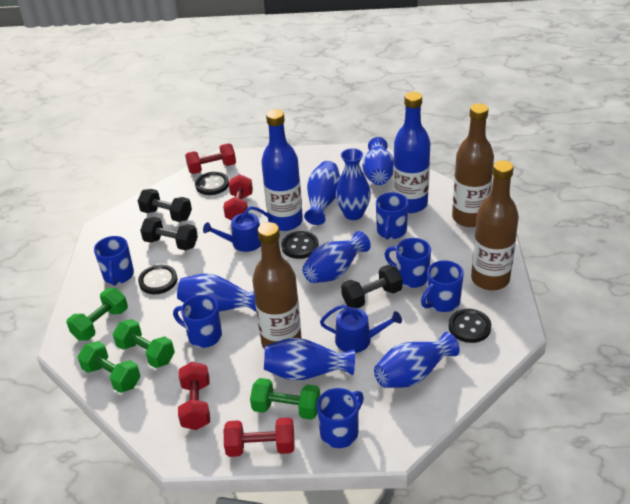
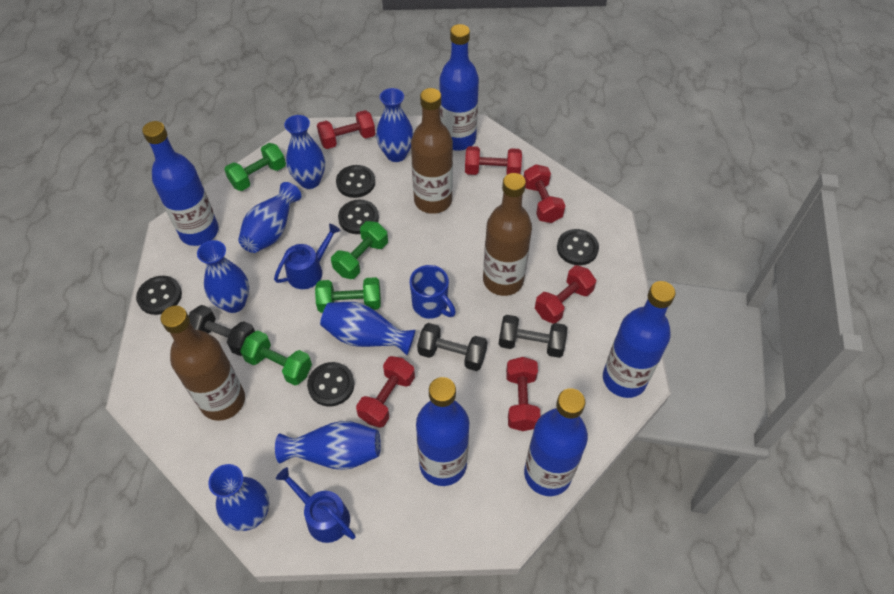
black button: [138,265,177,294] [195,172,229,195] [281,231,319,259] [449,309,492,343] = 4 -> [136,276,182,315] [307,362,354,407] [336,165,375,198] [338,200,379,234] [557,229,599,265] = 5
blue bottle: [261,109,303,231] [393,92,430,213] = 2 -> [142,121,219,246] [416,377,469,486] [440,24,479,151] [524,388,588,496] [603,281,676,398] = 5
blue mug: [94,236,134,286] [173,295,222,348] [317,388,364,448] [376,192,408,240] [385,238,431,288] [421,260,464,312] = 6 -> [410,265,456,319] = 1
red dumbbell: [178,362,210,430] [185,143,236,174] [223,174,253,220] [224,417,295,457] = 4 -> [317,110,375,149] [356,356,415,428] [465,146,522,175] [506,357,541,431] [524,164,565,223] [535,265,596,323] = 6

